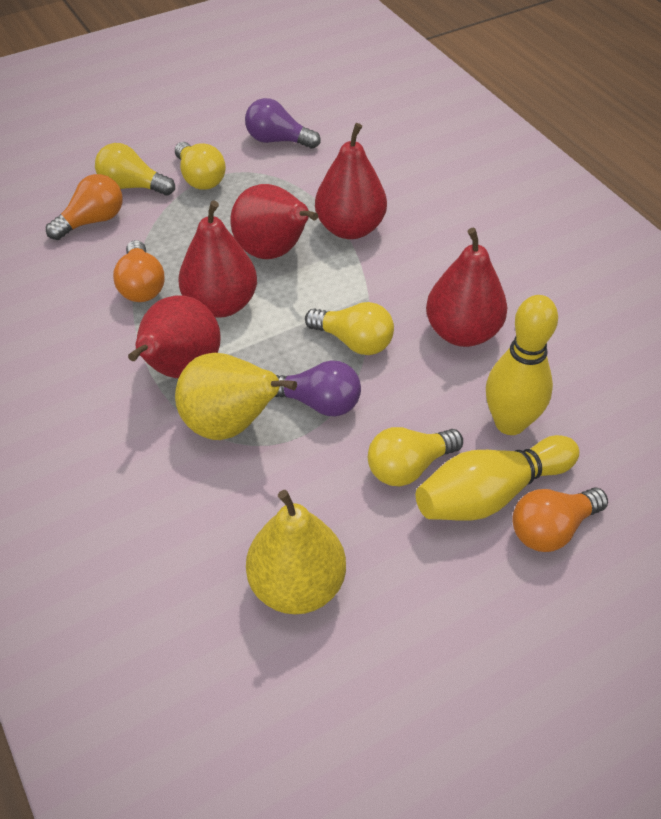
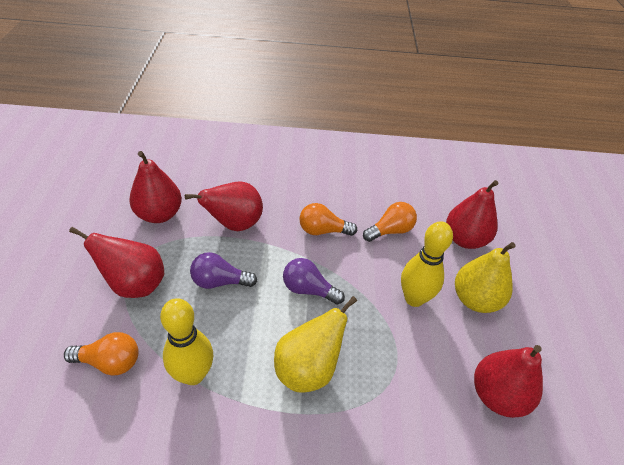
yellow light bulb: [95,143,175,196] [175,142,226,190] [305,302,394,355] [368,427,463,486] = 4 -> none = 0

